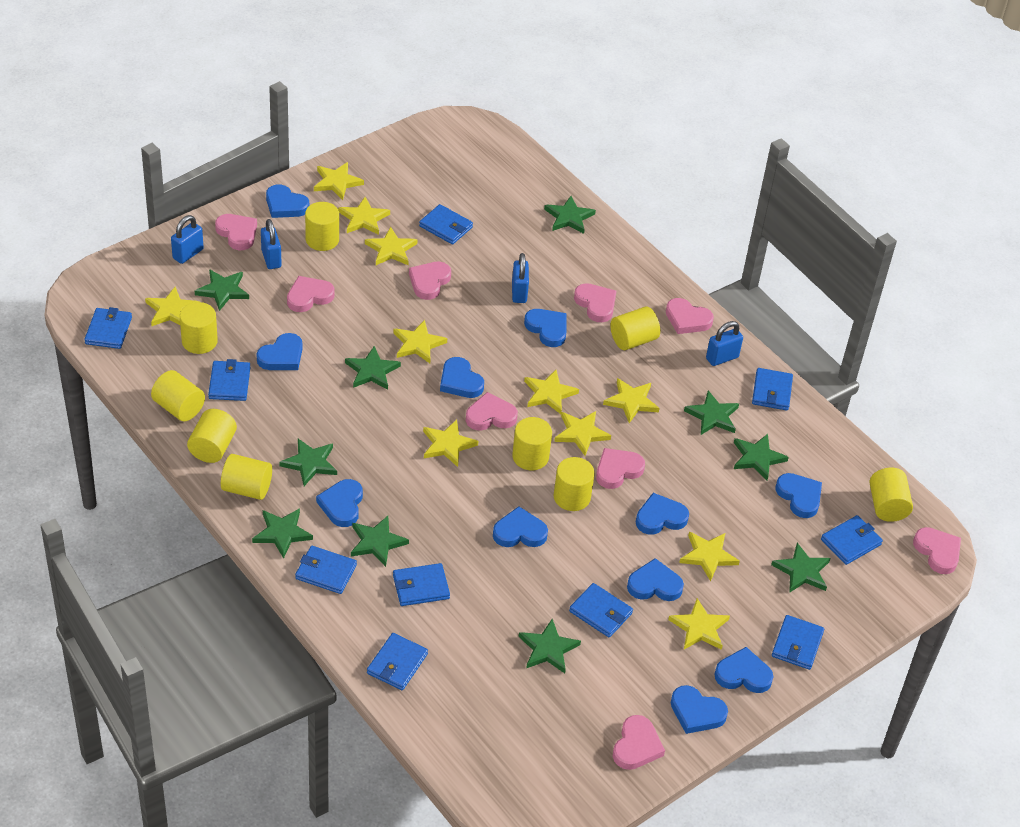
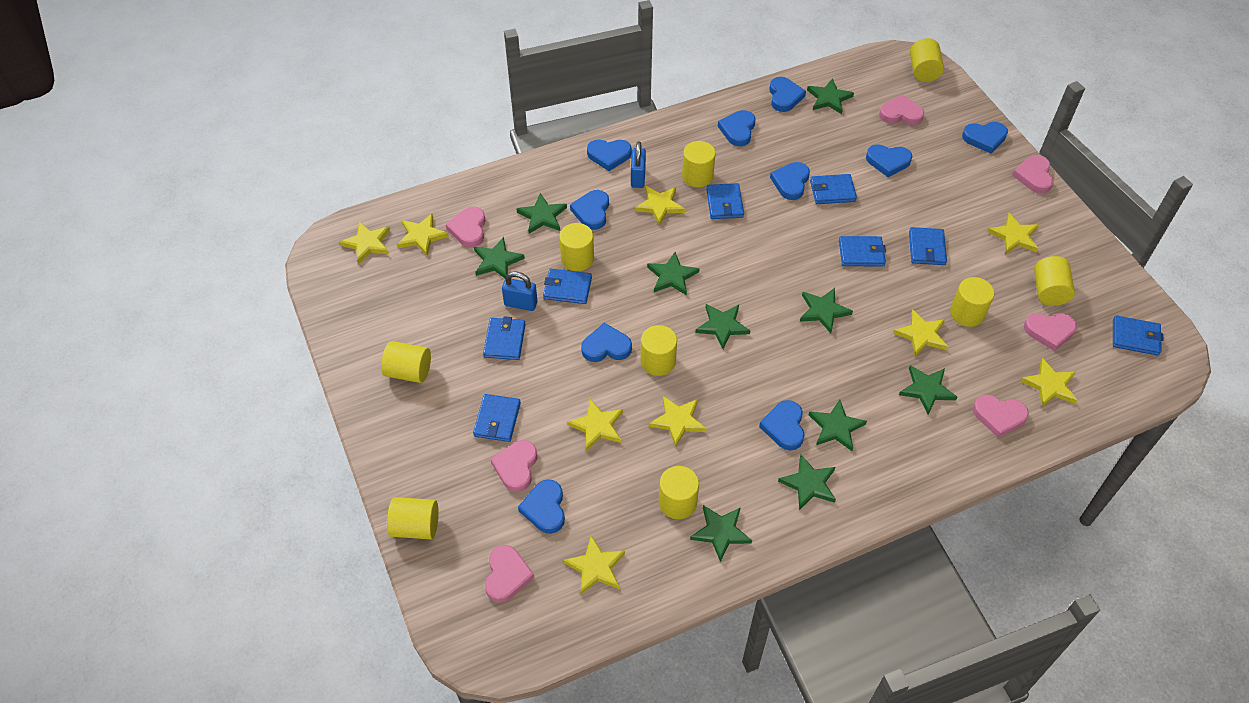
blue heart: [257,333,302,370] [266,184,309,218] [316,479,363,527] [440,357,484,398] [493,506,548,547] [524,309,567,347] [627,558,684,601] [636,493,689,535] [670,685,728,734] [714,647,773,693] [776,473,822,518] = 11 -> [518,479,565,534] [570,190,609,230] [581,323,632,362] [587,139,632,171] [718,110,755,146] [759,400,805,450] [769,77,806,112] [770,162,810,200] [866,144,912,177] [962,122,1008,154] = 10
blue padlock: [171,215,204,264] [261,219,281,269] [512,253,529,303] [706,321,743,366] = 4 -> [502,271,538,311] [631,141,646,188] = 2
blue wallet: [84,307,132,349] [208,359,250,401] [295,546,357,594] [367,633,428,690] [393,563,450,606] [419,204,473,245] [569,583,633,638] [752,368,793,411] [772,615,824,670] [821,515,883,565] = 10 -> [473,394,521,442] [483,316,526,360] [543,269,592,304] [706,183,744,219] [810,174,857,204] [839,236,886,266] [909,227,947,265] [1113,315,1163,356] = 8
pink heart: [215,214,257,250] [287,276,335,312] [409,262,451,300] [466,392,518,431] [574,283,616,322] [596,448,645,489] [613,715,665,770] [666,298,714,334] [913,527,961,574] = 9 -> [446,207,486,247] [485,545,534,603] [490,440,537,492] [879,94,924,125] [973,395,1029,438] [1012,155,1054,194] [1024,313,1077,351] = 7
yellow star: [145,286,200,326] [314,162,364,200] [338,197,390,235] [365,227,418,265] [394,320,447,363] [423,420,479,467] [524,370,579,414] [554,411,611,456] [603,378,660,423] [668,598,730,650] [679,532,740,581] = 11 -> [339,221,390,264] [397,214,449,256] [564,535,625,595] [567,399,623,451] [635,186,685,226] [649,396,707,447] [893,309,948,356] [988,213,1039,254] [1021,358,1077,408] = 9

